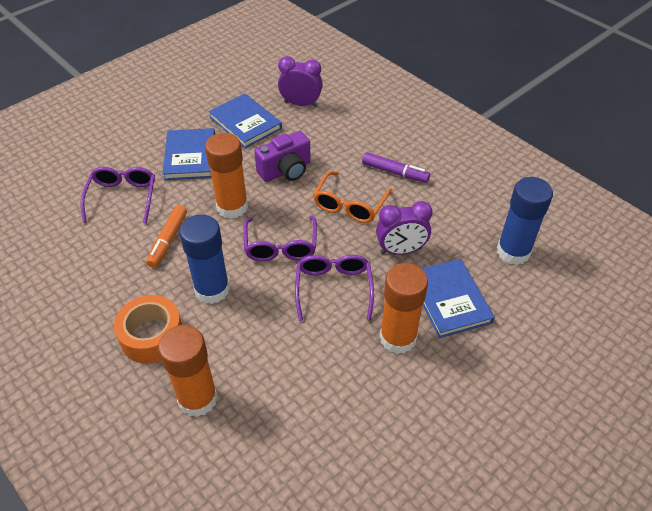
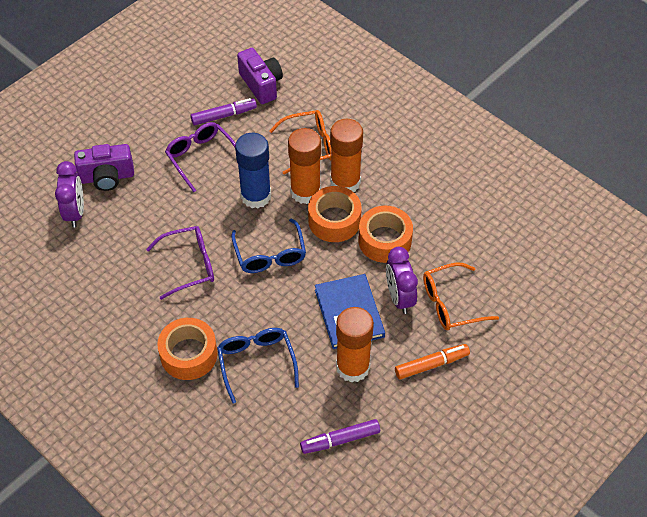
blue book: [163,128,215,180] [209,94,282,148] [422,259,495,338] = 3 -> [315,274,385,349] = 1
blue glasses: none = 0 -> [217,328,299,403] [231,218,306,273] = 2
blue glue stick: [179,214,230,304] [497,177,553,265] = 2 -> [235,133,271,208] = 1
orange glasses: [313,171,392,223] = 1 -> [269,110,331,175] [423,262,499,330] = 2
orange tape: [114,295,182,364] = 1 -> [157,318,218,380] [308,186,362,242] [358,206,413,263] = 3
purple camera: [254,131,311,182] = 1 -> [74,144,134,191] [237,48,283,104] = 2
purple glasses: [80,167,155,224] [244,216,317,261] [295,255,374,321] = 3 -> [146,226,214,300] [165,122,236,192] = 2
purple marker: [362,152,430,183] = 1 -> [191,98,257,125] [300,419,380,454] = 2

